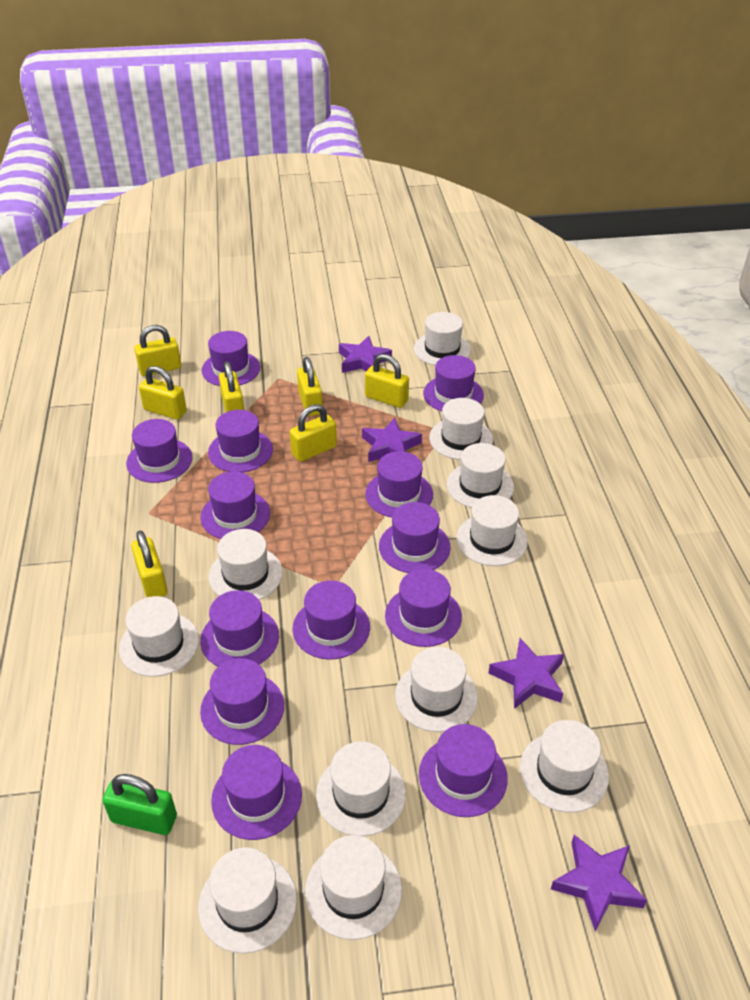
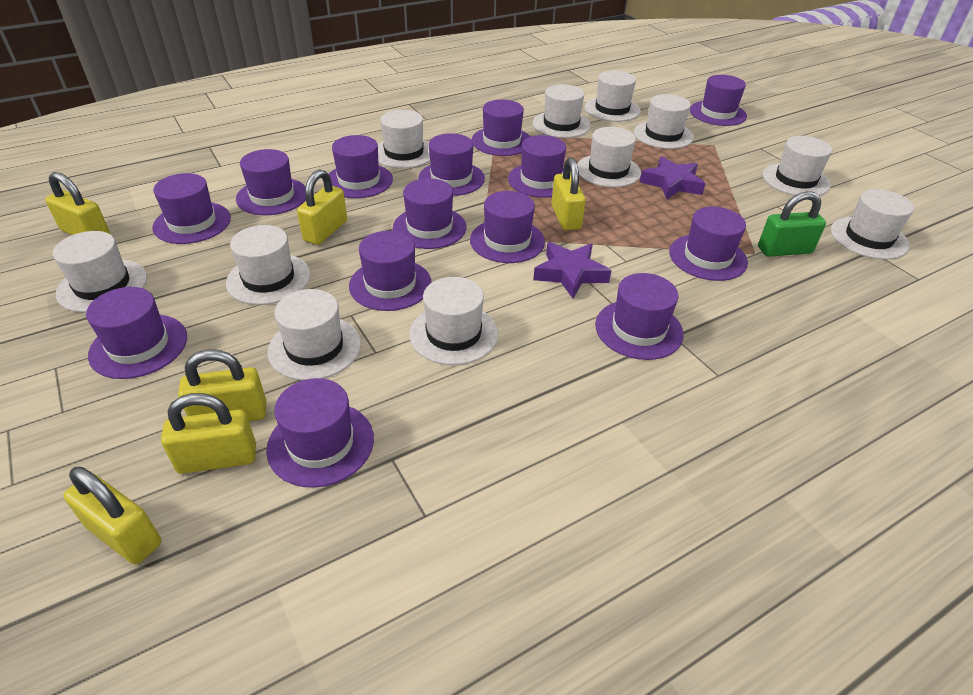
purple hat: [126,419,192,483] [200,471,270,539] [200,590,279,666] [200,658,284,745] [201,331,260,386] [208,410,273,473] [211,745,302,840] [293,580,370,660] [365,451,433,518] [379,502,451,573] [385,569,462,647] [419,724,508,817] [423,355,484,411] = 13 -> [86,287,187,379] [152,173,231,244] [236,149,306,215] [266,378,374,488] [329,135,393,198] [349,231,432,311] [393,178,466,249] [418,133,485,196] [470,191,545,263] [472,99,530,156] [508,135,566,198] [595,273,684,360] [669,207,748,281] [690,75,747,126] = 14
purple star: [339,336,392,373] [362,418,422,462] [489,638,564,709] [551,835,647,932] = 4 -> [533,242,612,298] [640,156,706,199] = 2
yellow padlock: [131,530,168,597] [134,325,181,376] [139,366,187,420] [219,362,244,412] [290,404,337,462] [297,357,323,416] [365,354,409,408] = 7 -> [45,172,110,235] [63,467,161,564] [161,393,256,474] [178,349,266,421] [297,169,347,245] [551,158,586,231] = 6

